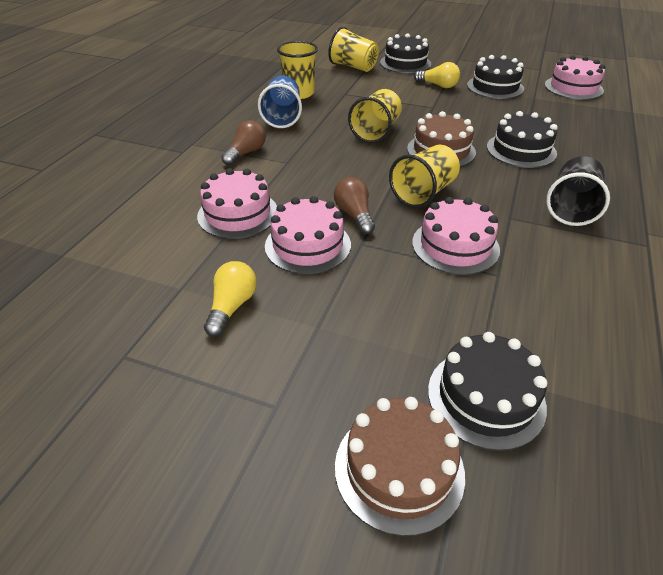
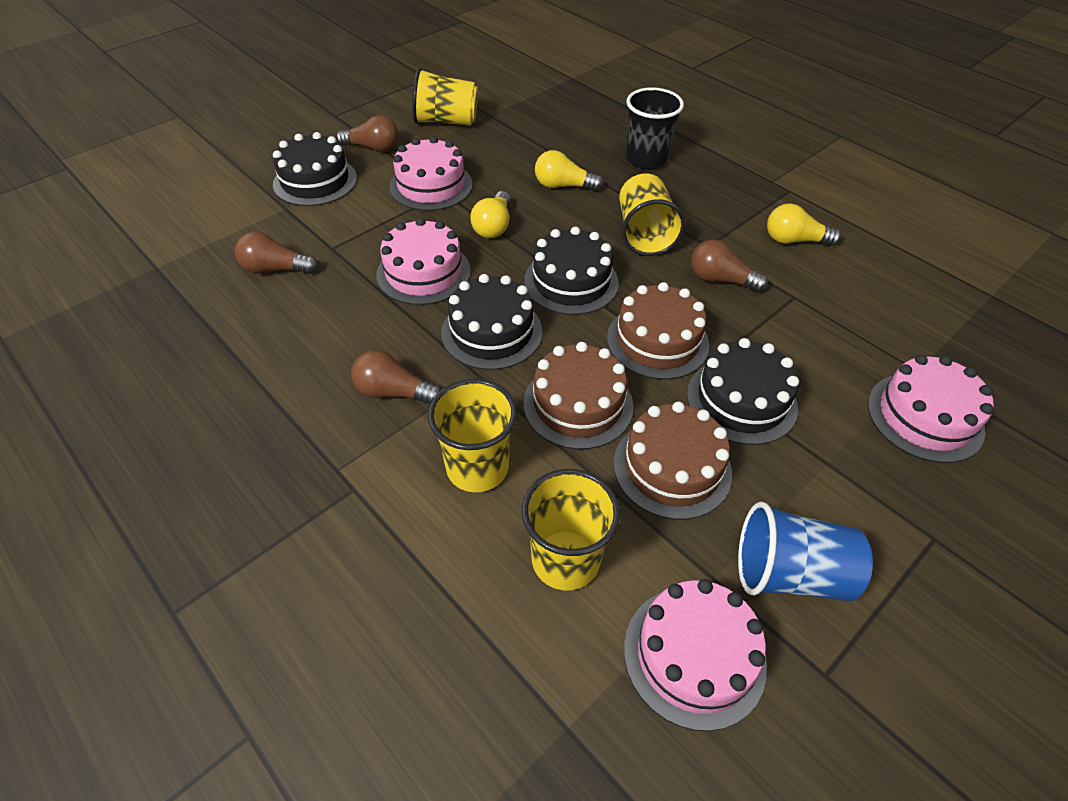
brown cake: [335,397,465,536] [407,111,476,167] = 2 -> [524,342,634,450] [607,282,709,380] [614,402,732,520] = 3
brown light bulb: [221,120,266,165] [334,177,375,234] = 2 -> [235,231,318,274] [336,115,398,152] [351,350,441,404] [691,239,768,292] = 4
yellow light bulb: [204,261,257,337] [414,62,460,88] = 2 -> [470,191,511,238] [535,150,603,191] [767,204,842,246] = 3

